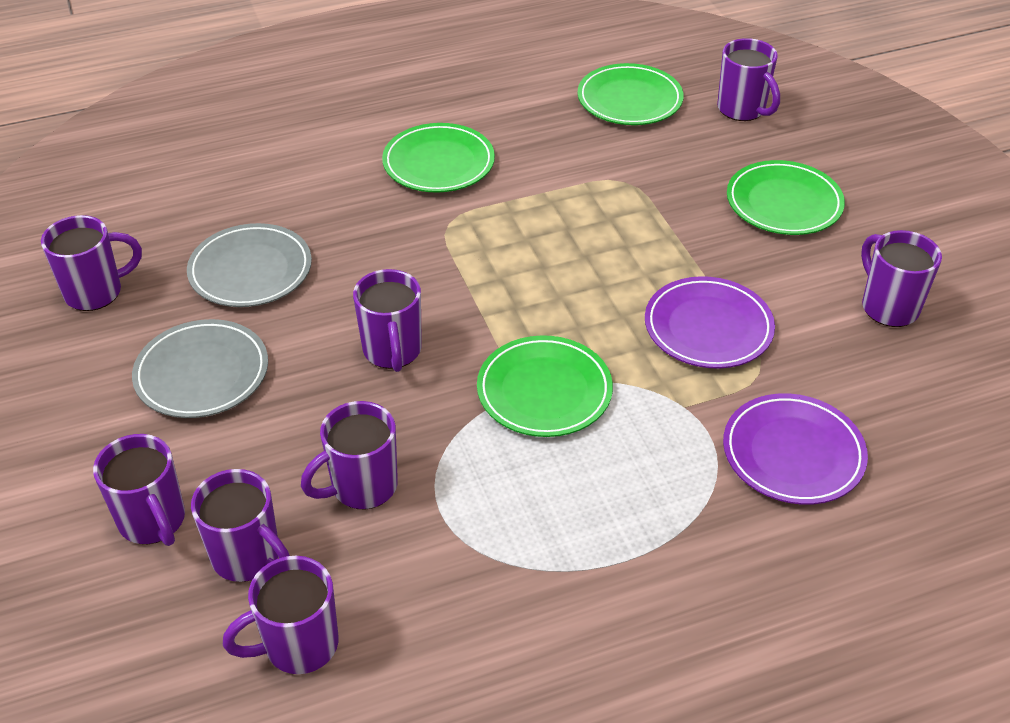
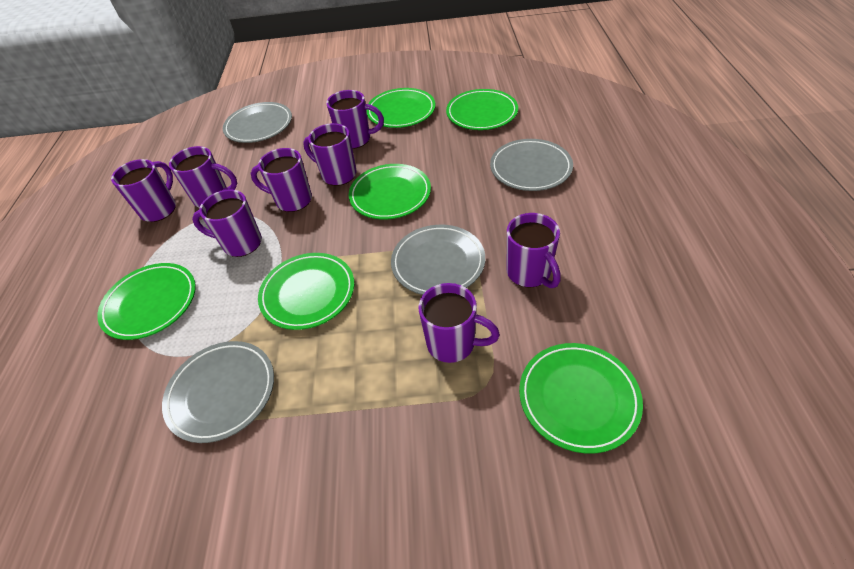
green plate: [382,123,495,193] [477,335,613,437] [577,63,684,125] [727,160,845,235] = 4 -> [97,263,196,340] [258,253,354,330] [349,164,431,220] [366,88,435,128] [446,89,518,130] [519,343,643,453] = 6
grey plate: [132,319,268,418] [187,223,312,307] = 2 -> [162,341,274,443] [223,102,292,143] [391,225,485,295] [490,139,573,191] = 4
purple plate: [645,276,775,369] [723,393,868,505] = 2 -> none = 0

